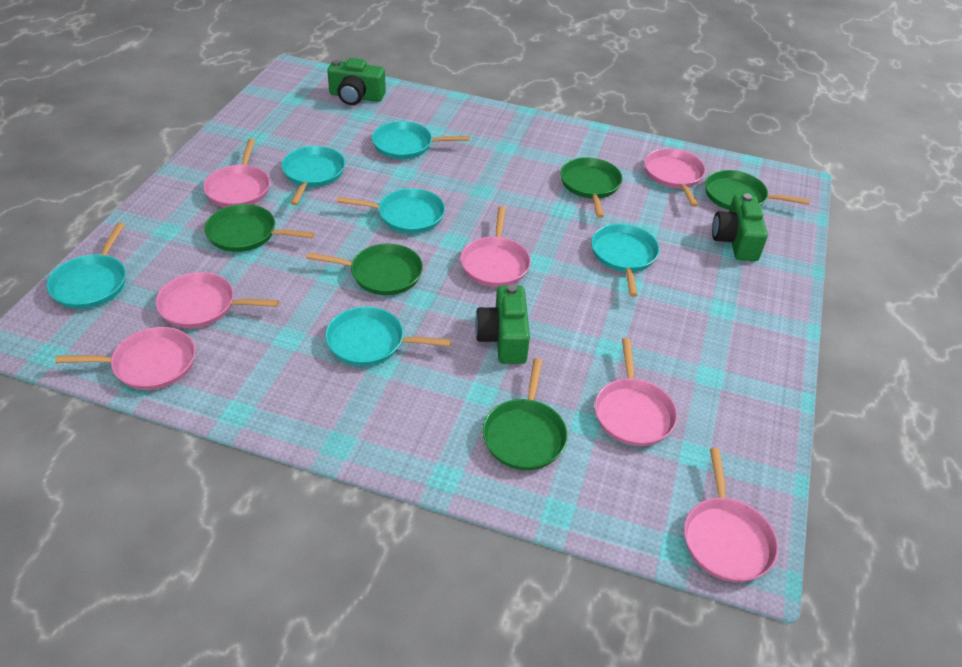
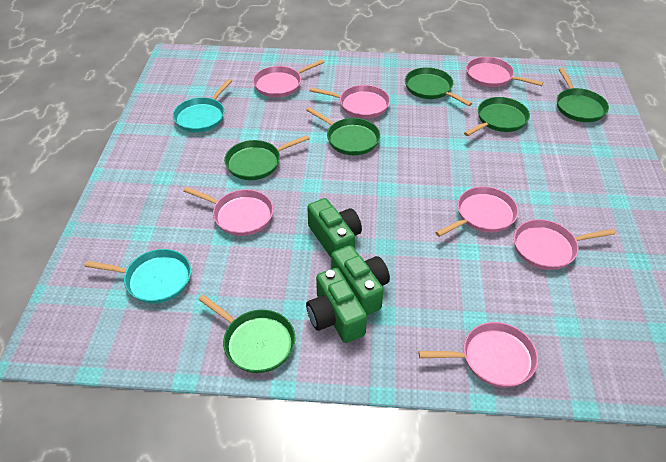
green pan: [205,204,315,252] [306,243,423,295] [482,358,568,470] [560,157,623,218] [705,170,810,210] = 5 -> [199,295,295,373] [224,135,310,180] [306,107,380,155] [405,67,472,106] [464,97,530,136] [557,68,609,122] = 6
turquoise pan: [47,222,126,309] [281,146,345,205] [325,306,451,366] [337,188,445,234] [372,121,470,159] [591,224,660,297] = 6 -> [84,249,191,304] [173,79,232,132] = 2

